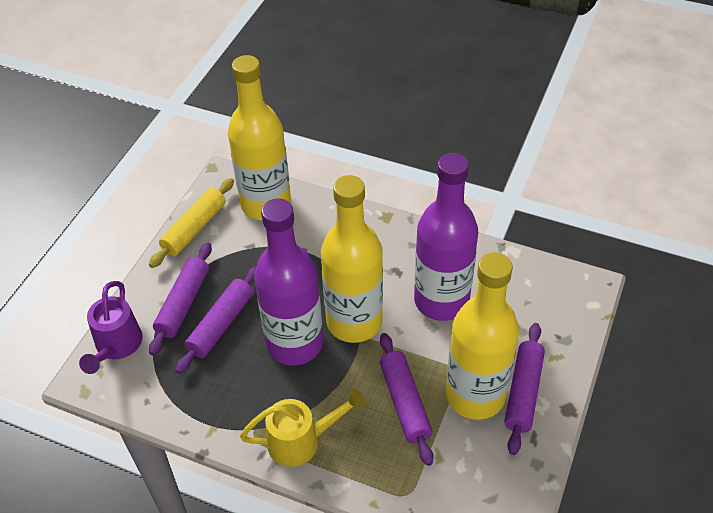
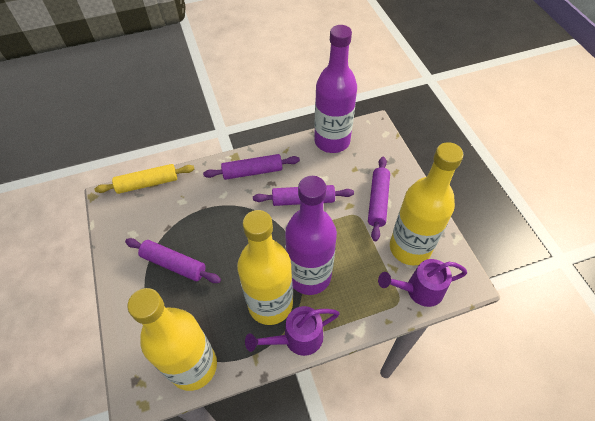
purple watering can: [79,281,143,374] = 1 -> [245,306,340,356] [378,259,467,307] = 2
yellow watering can: [240,389,366,467] = 1 -> none = 0

